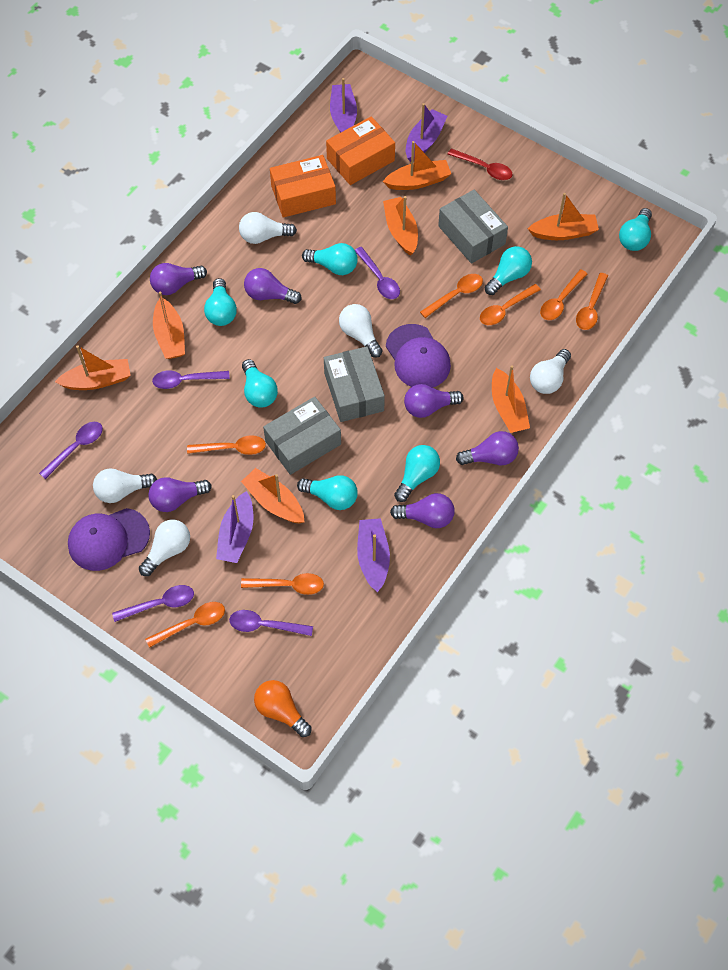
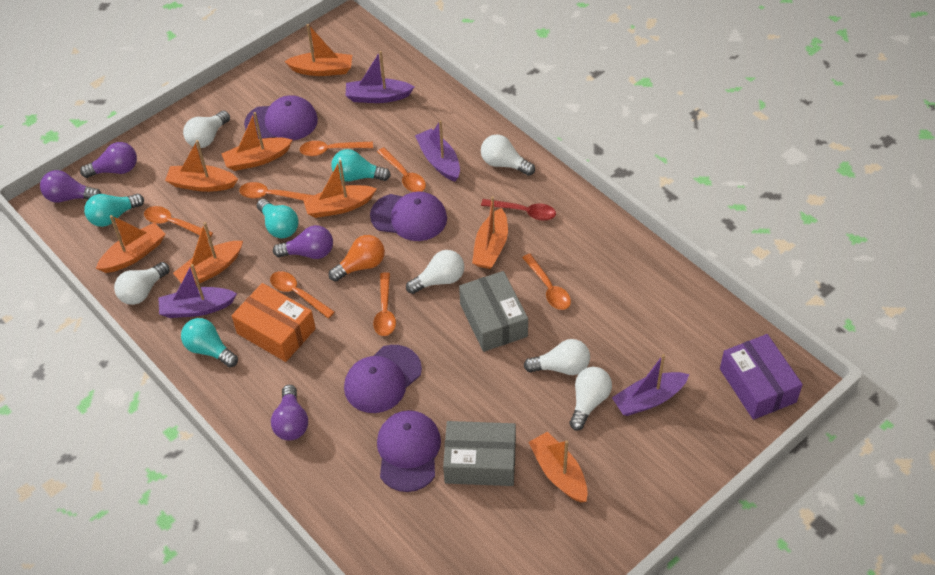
grey box: [263,397,341,475] [324,346,385,422] [438,190,508,264] = 3 -> [443,421,516,486] [459,271,528,352] = 2
orange boat: [55,345,131,390] [153,292,185,359] [241,468,304,524] [383,141,451,190] [383,196,418,256] [492,365,530,433] [528,193,599,240] = 7 -> [96,215,165,273] [165,140,238,192] [173,222,243,285] [221,112,293,171] [284,24,352,76] [303,160,377,218] [472,196,508,269] [528,431,588,502] = 8
orange box: [270,155,336,218] [326,116,395,185] = 2 -> [232,283,316,362] = 1
purple box: none = 0 -> [720,334,803,420] = 1
purple cap: [68,508,150,571] [386,324,451,388] = 2 -> [244,95,318,140] [344,345,422,413] [370,191,447,241] [377,410,441,492] = 4
purple light bulb: [148,477,212,512] [150,263,207,295] [244,268,302,304] [390,493,455,528] [404,384,464,418] [456,431,519,465] = 6 -> [40,170,101,203] [80,142,137,178] [271,385,308,441] [273,225,333,259] = 4
purple spoon: [39,422,103,479] [112,585,194,622] [152,370,230,389] [229,610,313,636] [355,247,400,299] = 5 -> none = 0
turquoise light bulb: [204,278,237,326] [242,359,278,408] [297,475,358,510] [302,243,358,275] [394,445,440,502] [485,246,532,295] [619,208,652,251] = 7 -> [84,194,144,227] [181,318,238,367] [257,199,299,238] [331,149,391,182] = 4
white light bulb: [93,468,157,503] [139,520,190,576] [239,212,297,244] [339,304,383,358] [530,349,571,394] = 5 -> [114,262,170,305] [183,111,230,148] [406,250,464,294] [481,134,535,176] [524,339,590,375] [569,367,612,431] = 6

